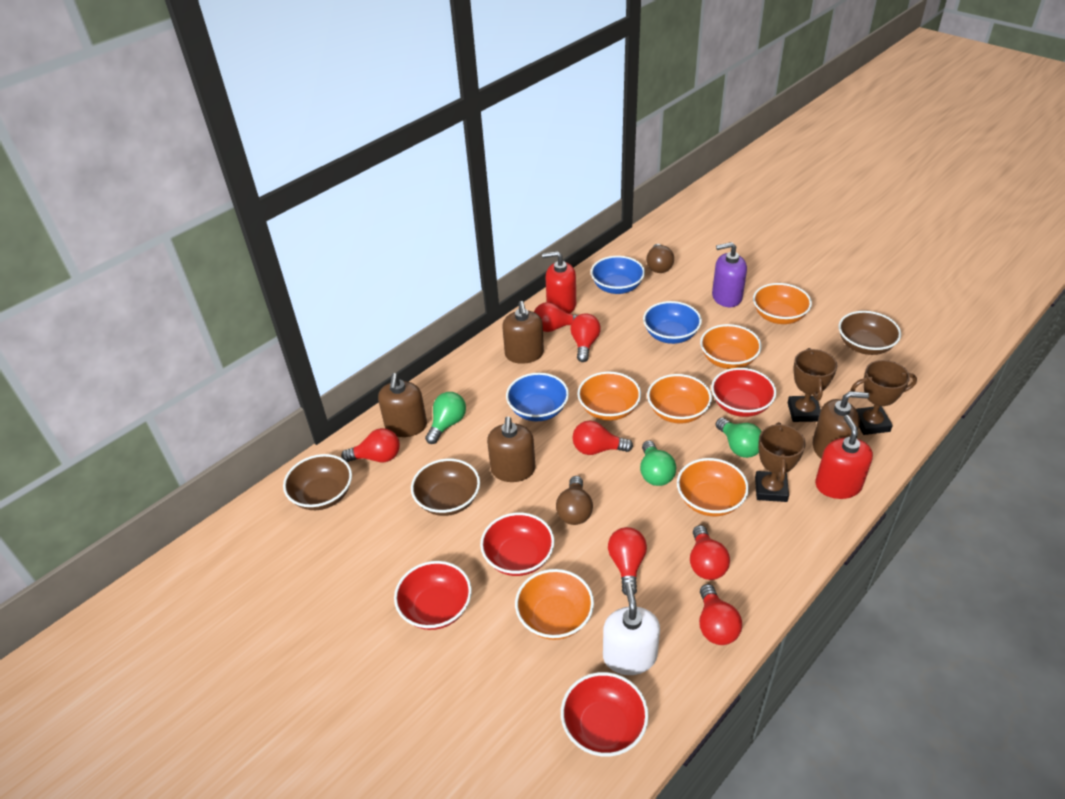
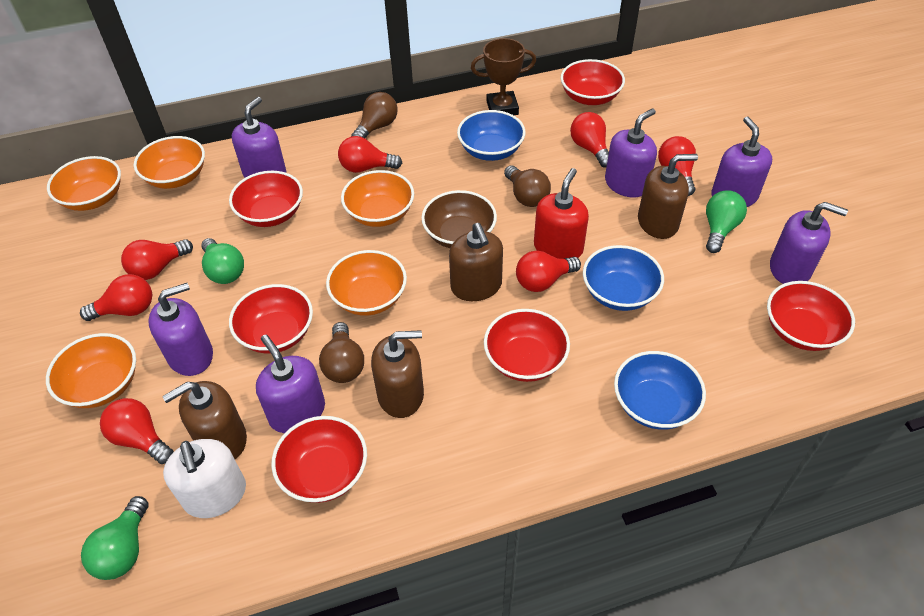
brown bowl: [283,454,352,510] [411,459,480,516] [838,311,901,355] = 3 -> [421,190,497,248] = 1
brown light bulb: [556,476,593,525] [646,244,674,273] = 2 -> [319,322,364,383] [351,92,397,138] [504,165,551,207] = 3
brown trophy: [755,422,806,502] [788,348,837,422] [851,360,917,435] = 3 -> [471,38,536,115] = 1
orange bowl: [515,569,594,640] [577,372,641,421] [647,374,712,424] [677,458,749,516] [700,324,762,369] [753,283,812,324] = 6 -> [46,333,136,408] [47,156,121,211] [134,136,205,189] [326,250,407,316] [341,170,414,227] = 5
purple soap dispenser: [712,242,747,307] = 1 -> [148,283,213,376] [232,97,286,177] [256,335,325,433] [605,108,657,198] [711,117,772,207] [770,202,848,284] = 6
red bowl: [394,561,472,630] [480,512,554,576] [561,672,649,757] [711,368,777,417] = 4 -> [229,171,303,227] [229,284,313,353] [271,416,367,503] [484,309,570,382] [561,59,625,105] [767,281,855,351] = 6
red soap dispenser: [542,251,576,314] [815,415,873,499] = 2 -> [534,168,589,259] = 1

